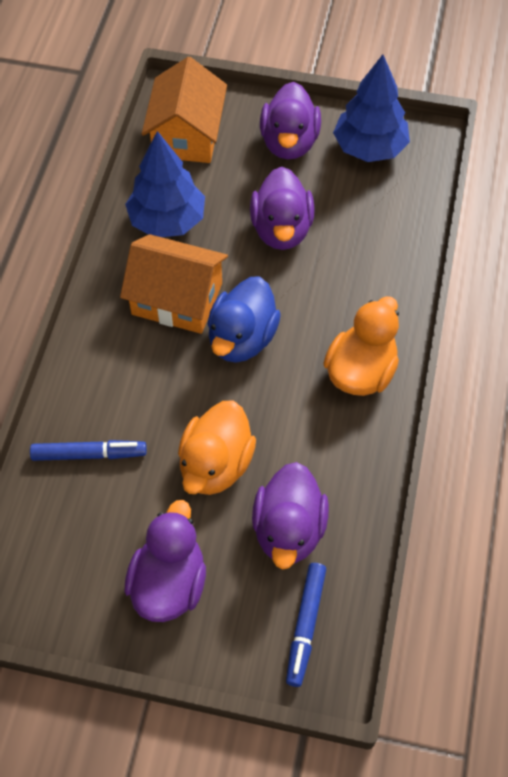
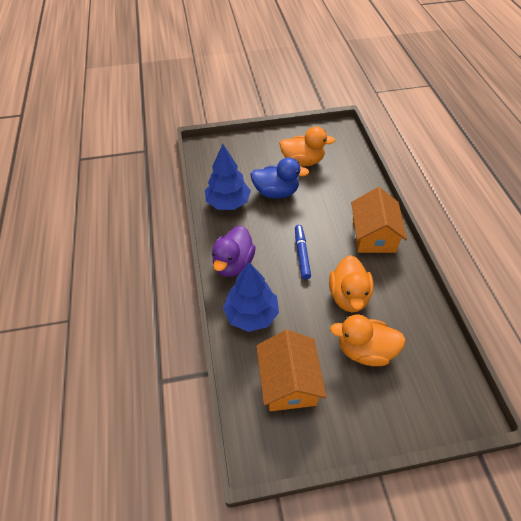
blue marker: [30,440,147,461] [286,563,326,687] = 2 -> [295,225,311,279] = 1
orange duck: [178,400,256,495] [323,296,399,396] = 2 -> [279,126,335,166] [329,255,374,313] [330,314,406,366] = 3
purple duck: [125,500,206,622] [250,167,315,250] [252,462,329,569] [260,82,321,159] = 4 -> [212,226,256,277] = 1

